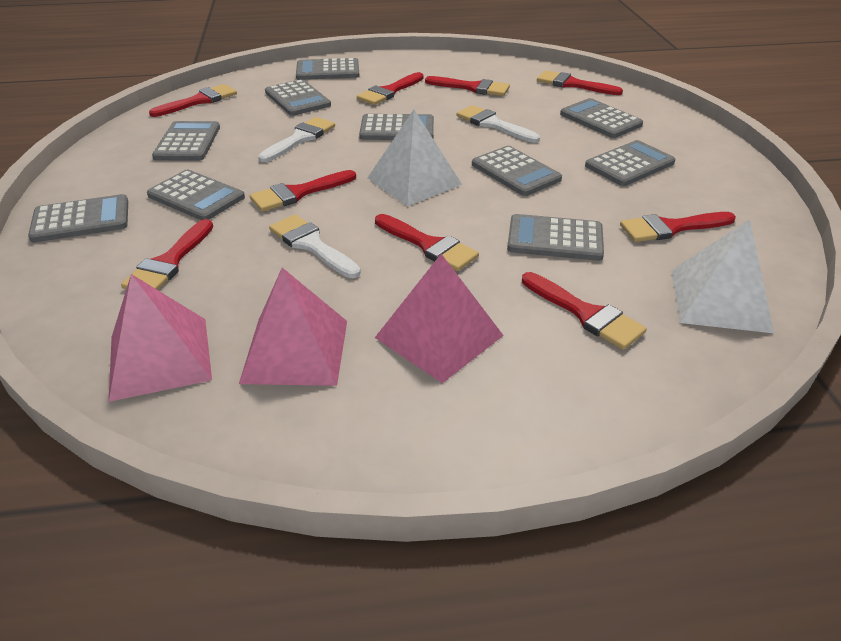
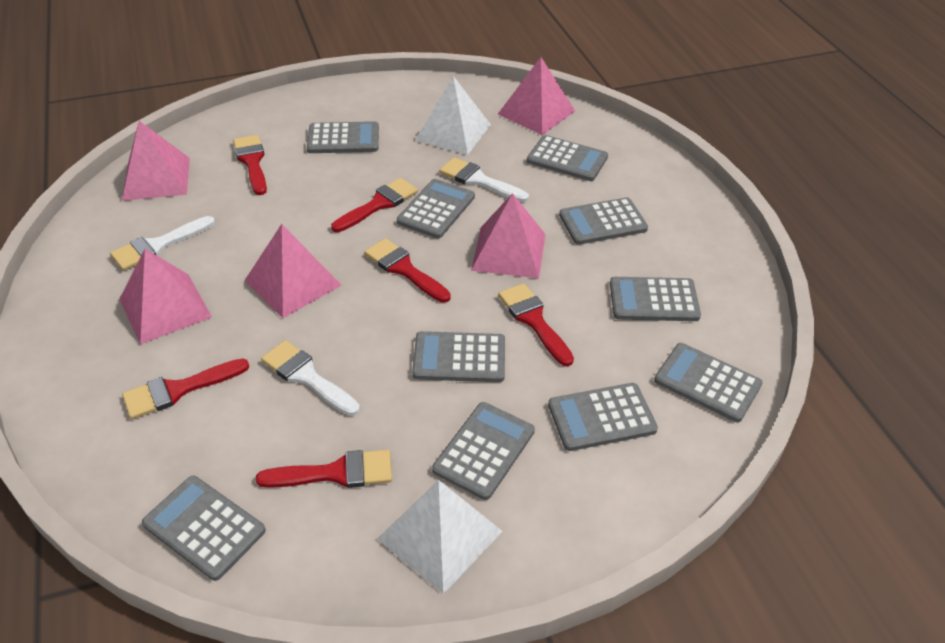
pink pyramid: [109,274,212,402] [239,268,347,386] [375,254,504,383] = 3 -> [119,249,212,344] [122,121,190,201] [244,224,341,318] [471,193,546,278] [498,57,575,135] = 5
red brush: [121,219,213,290] [149,84,237,117] [250,170,356,212] [357,72,424,105] [375,214,479,271] [425,76,510,96] [522,272,647,350] [537,70,623,95] [620,212,736,242] = 9 -> [122,358,249,419] [233,135,267,195] [256,450,392,488] [331,178,418,232] [364,238,451,303] [498,283,574,367] = 6

